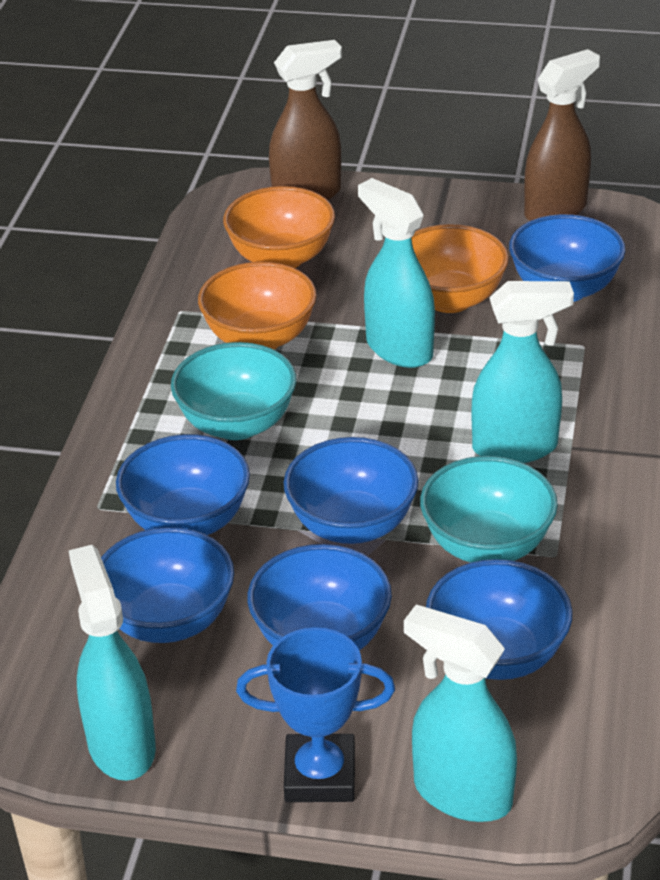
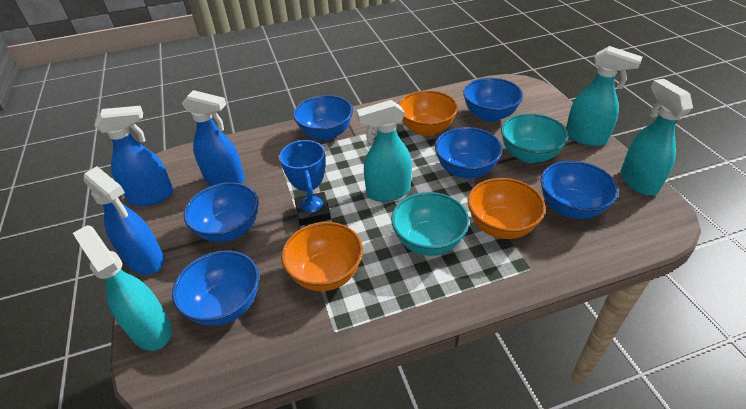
blue spray bottle: none = 0 -> [84,166,165,275] [94,106,173,206] [182,90,245,186] = 3
brown spray bottle: [269,40,342,200] [524,49,600,221] = 2 -> none = 0

